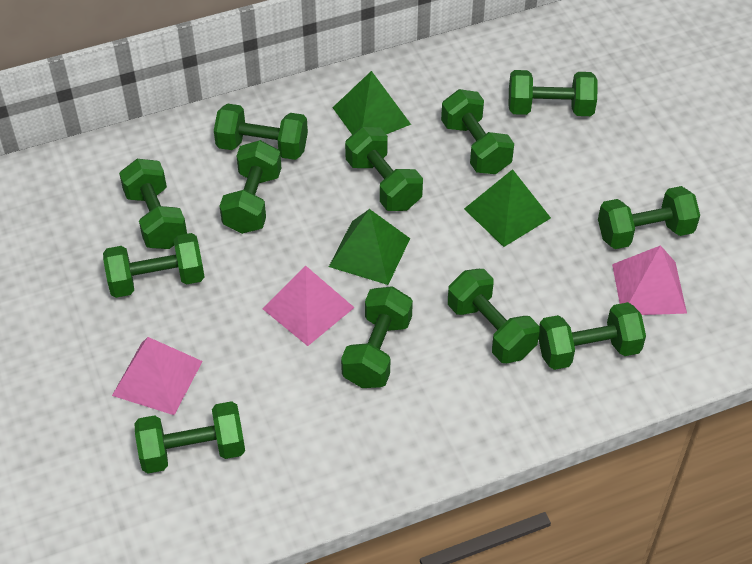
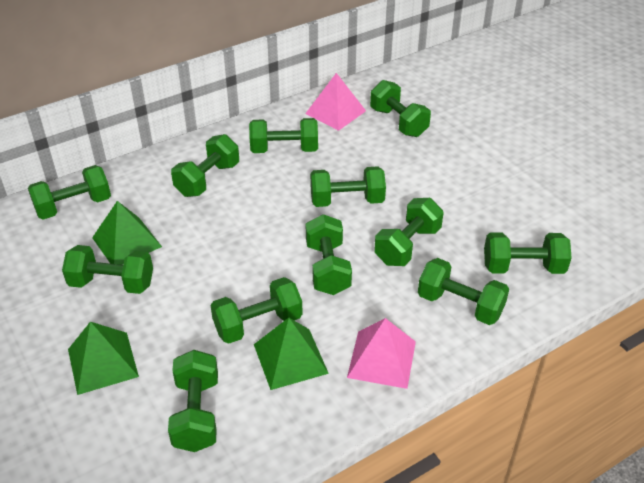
pink pyramid: [112,337,203,415] [263,265,355,346] [612,245,687,315] = 3 -> [305,73,366,131] [347,318,416,389] = 2

